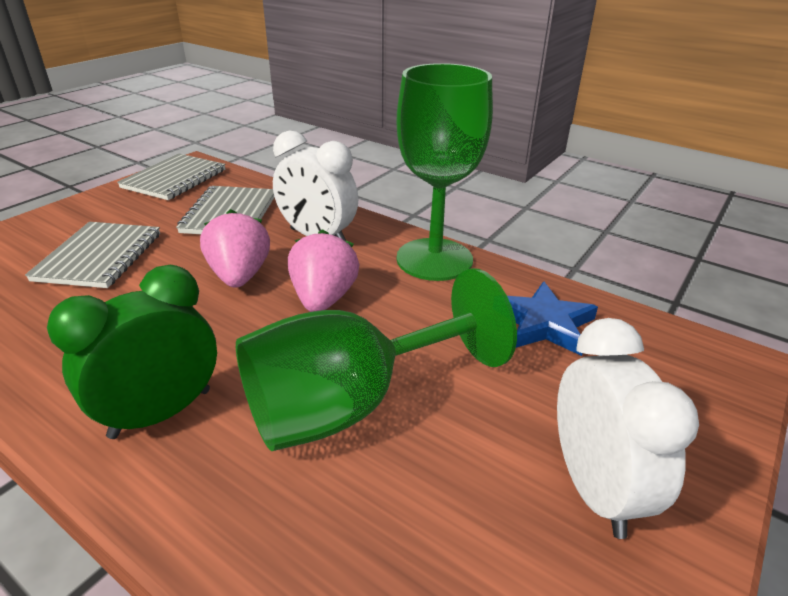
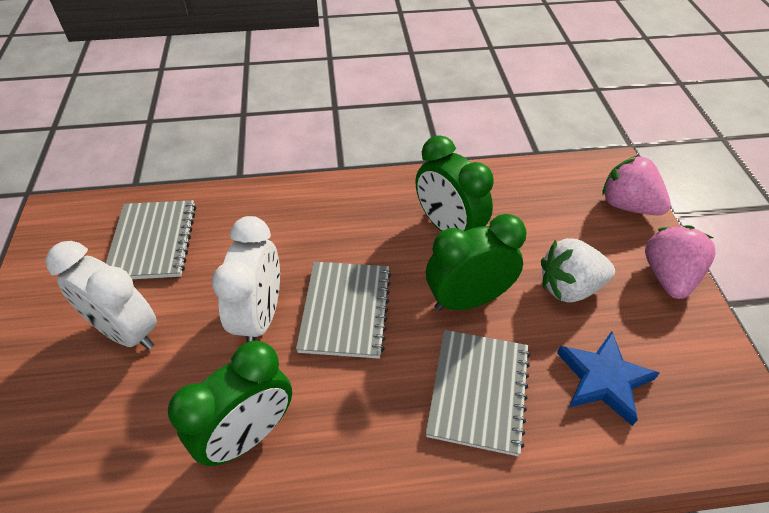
green clock: [47,265,217,439] = 1 -> [168,341,292,466] [416,135,494,231] [426,214,526,311] = 3
green goblet: [236,268,517,451] [396,63,493,281] = 2 -> none = 0
white strawberry: none = 0 -> [541,238,615,303] = 1

